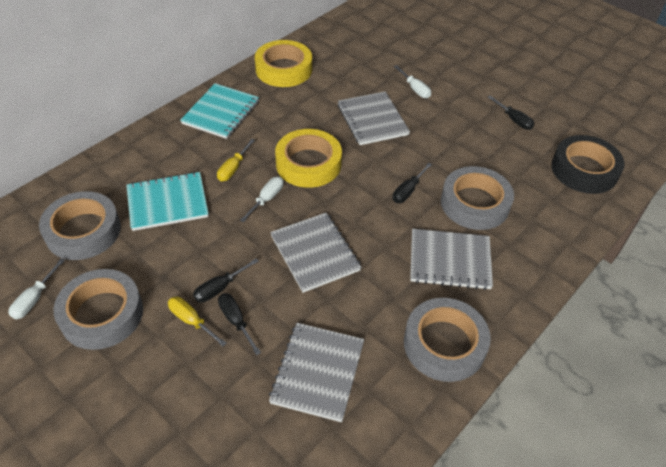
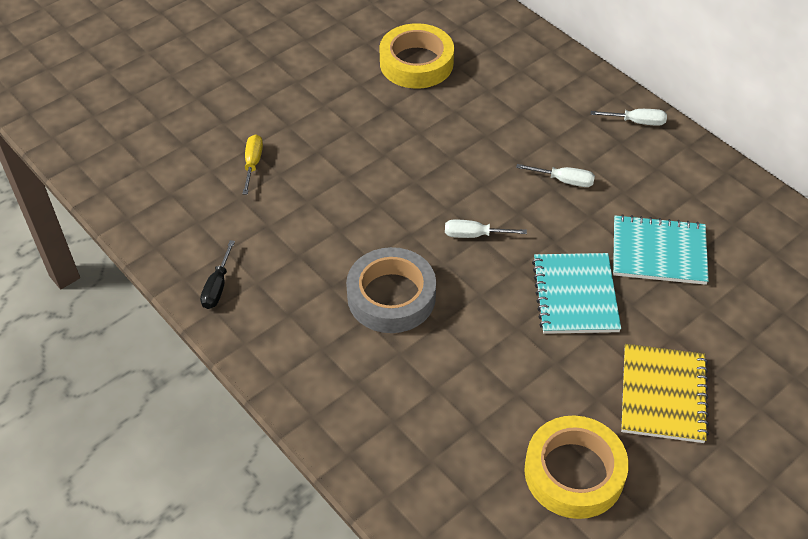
black screwdriver: [193,258,259,303] [218,293,261,355] [393,163,432,203] [488,96,534,130] = 4 -> [200,240,235,309] = 1
black tape: [551,135,625,194] = 1 -> none = 0
grey notebook: [269,323,364,422] [270,213,361,293] [338,91,410,145] [410,229,493,290] = 4 -> none = 0
grey tape: [39,191,121,260] [54,269,143,350] [404,298,491,382] [441,166,514,230] = 4 -> [346,247,436,333] = 1
yellow notebook: none = 0 -> [621,344,709,443] = 1
yellow screwdriver: [168,296,227,346] [217,139,255,181] = 2 -> [242,134,263,195] = 1

